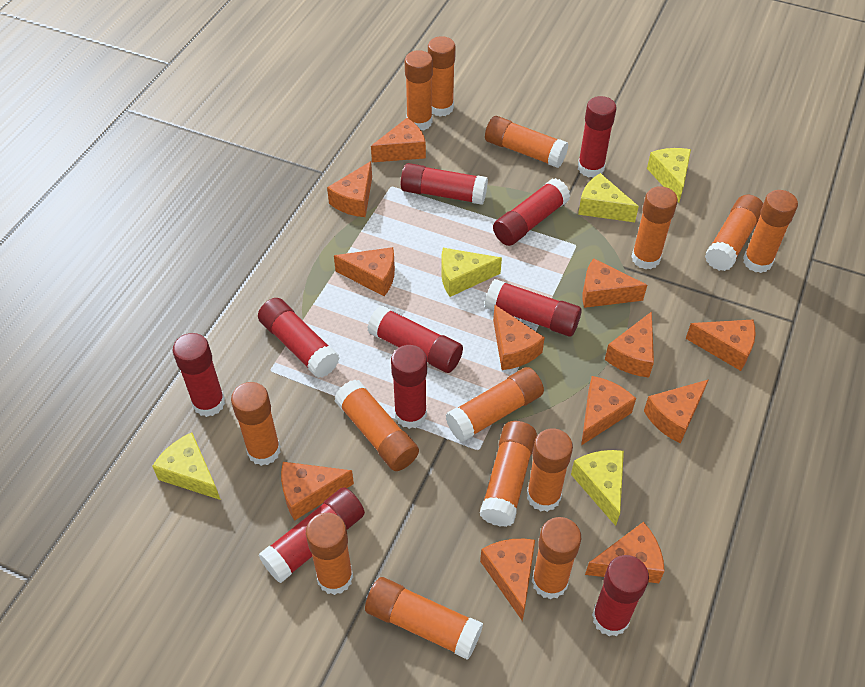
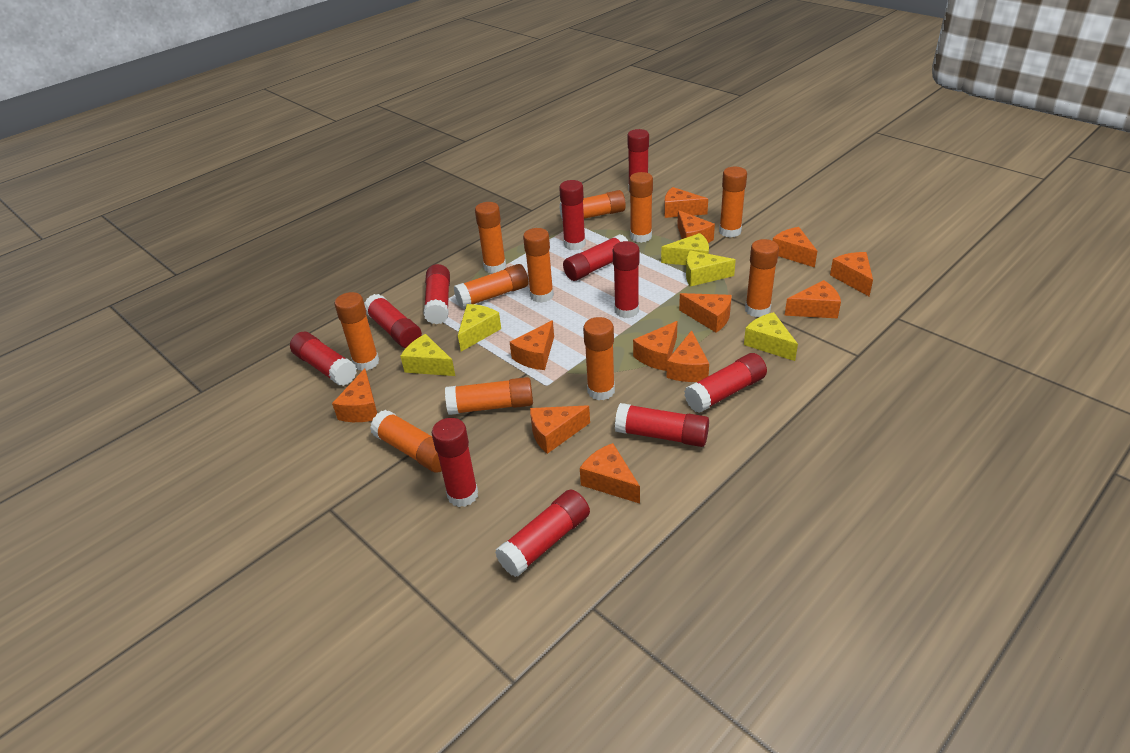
orange glue stick: [231,382,281,466] [306,513,353,595] [334,380,419,471] [365,577,483,660] [405,50,433,130] [428,36,456,117] [446,367,544,442] [480,421,537,527] [485,116,568,168] [527,428,573,512] [532,517,581,599] [631,186,678,269] [705,195,763,271] [743,190,798,273] = 14 -> [335,292,379,371] [370,410,442,473] [445,377,533,415] [454,264,528,308] [475,202,506,273] [523,228,554,303] [559,190,626,221] [583,317,615,400] [629,172,653,243] [719,167,747,238] [745,239,779,317] = 11
red glue stick: [173,333,225,417] [258,298,339,378] [258,487,365,583] [368,306,463,373] [391,345,427,429] [401,163,488,205] [485,279,582,337] [493,178,570,246] [578,96,617,178] [592,555,649,636] = 10 -> [290,332,357,386] [364,294,422,348] [423,264,450,325] [432,418,478,507] [495,489,590,577] [559,180,586,251] [563,234,628,281] [613,241,639,318] [615,403,709,447] [628,129,649,191] [684,353,767,413] = 11

